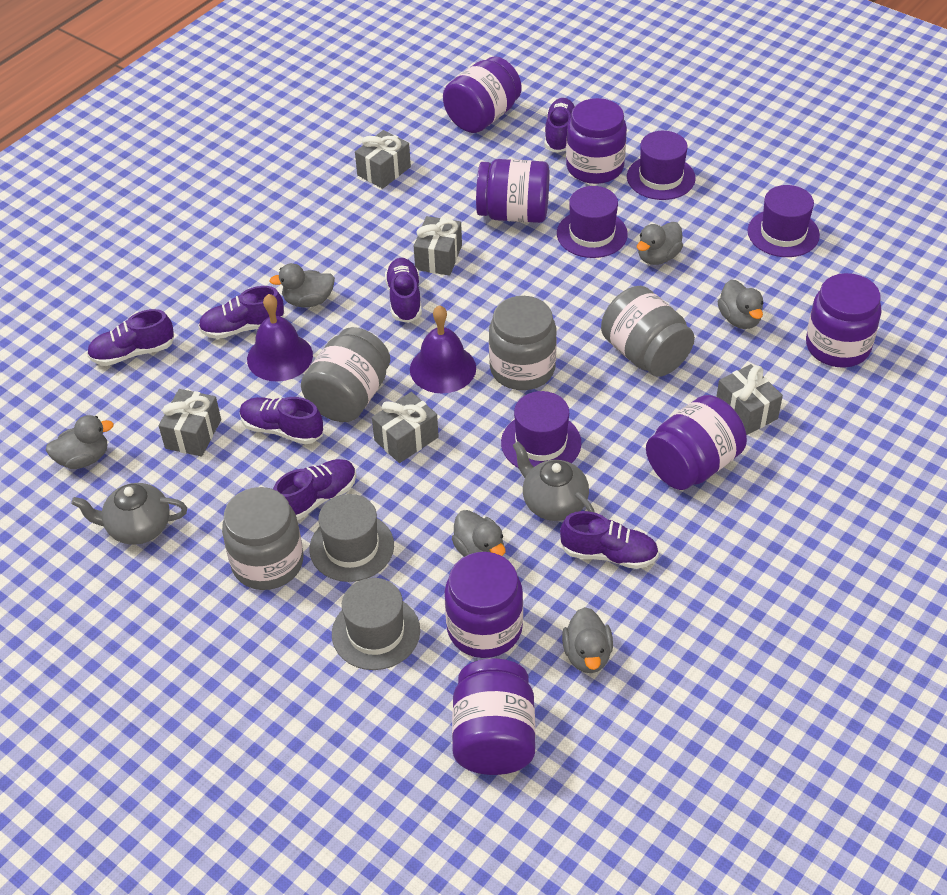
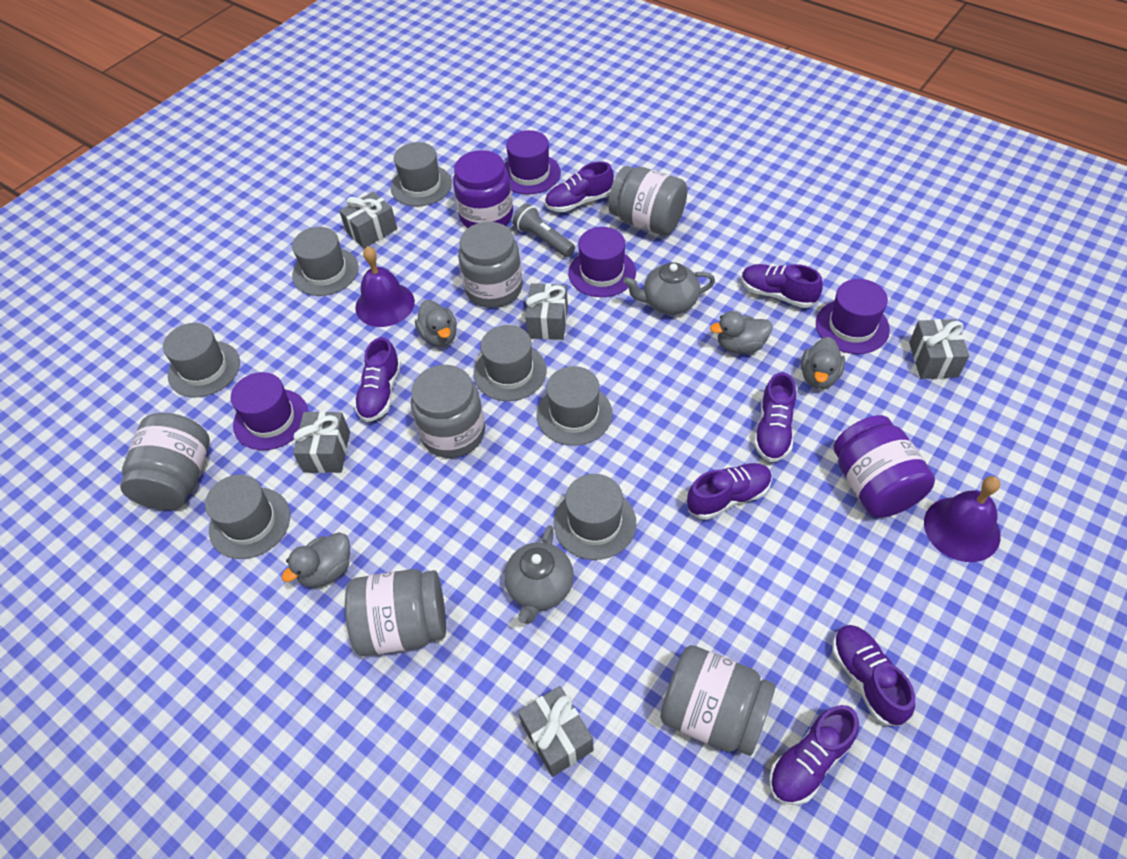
grey duck: [46,415,114,469] [269,263,335,307] [452,510,506,557] [562,607,613,673] [637,222,683,265] [717,280,763,329] = 6 -> [282,532,350,588] [415,300,457,346] [710,311,772,354] [801,337,845,389] = 4
grey flashlight: none = 0 -> [513,203,575,257] = 1
grey hat: [310,494,394,582] [332,578,420,670] = 2 -> [163,323,240,397] [205,475,290,559] [292,227,359,296] [391,142,452,206] [474,325,547,401] [537,366,612,446] [554,474,636,560] = 7
grey jar: [222,487,303,590] [301,327,390,422] [489,296,557,390] [601,286,695,377] = 4 -> [120,413,210,510] [345,569,446,656] [411,365,485,458] [458,222,523,308] [608,166,687,235] [660,645,776,756] = 6
purple jar: [443,56,522,133] [445,552,523,658] [452,658,535,775] [476,159,550,223] [566,98,627,184] [646,395,747,490] [806,273,881,368] = 7 -> [453,150,513,228] [833,415,935,518] = 2

